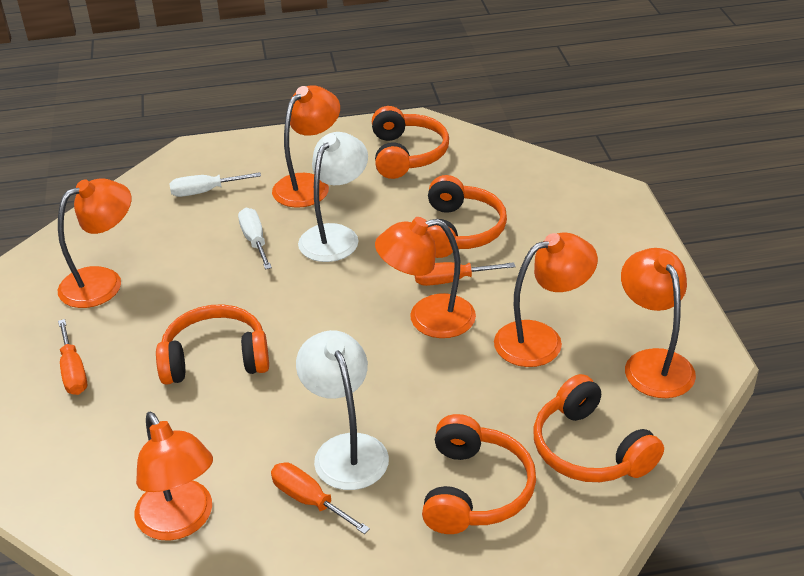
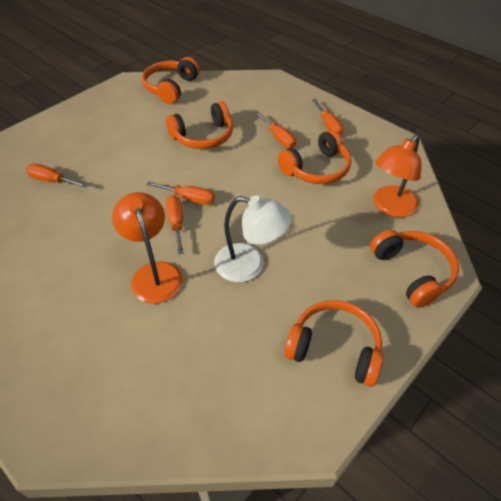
orange lamp: [58,178,131,308] [135,412,213,541] [272,85,340,208] [375,217,476,338] [494,233,598,367] [621,248,696,398] = 6 -> [112,192,183,303] [373,135,422,217] = 2
orange screwdriver: [58,319,87,395] [271,462,370,534] [415,262,516,286] = 3 -> [26,164,88,188] [147,182,215,205] [166,195,184,254] [256,112,296,148] [312,99,344,136] = 5
white lamp: [296,330,389,490] [298,132,368,262] = 2 -> [214,195,292,282] = 1
white screwdriver: [169,172,261,197] [238,208,272,270] = 2 -> none = 0

